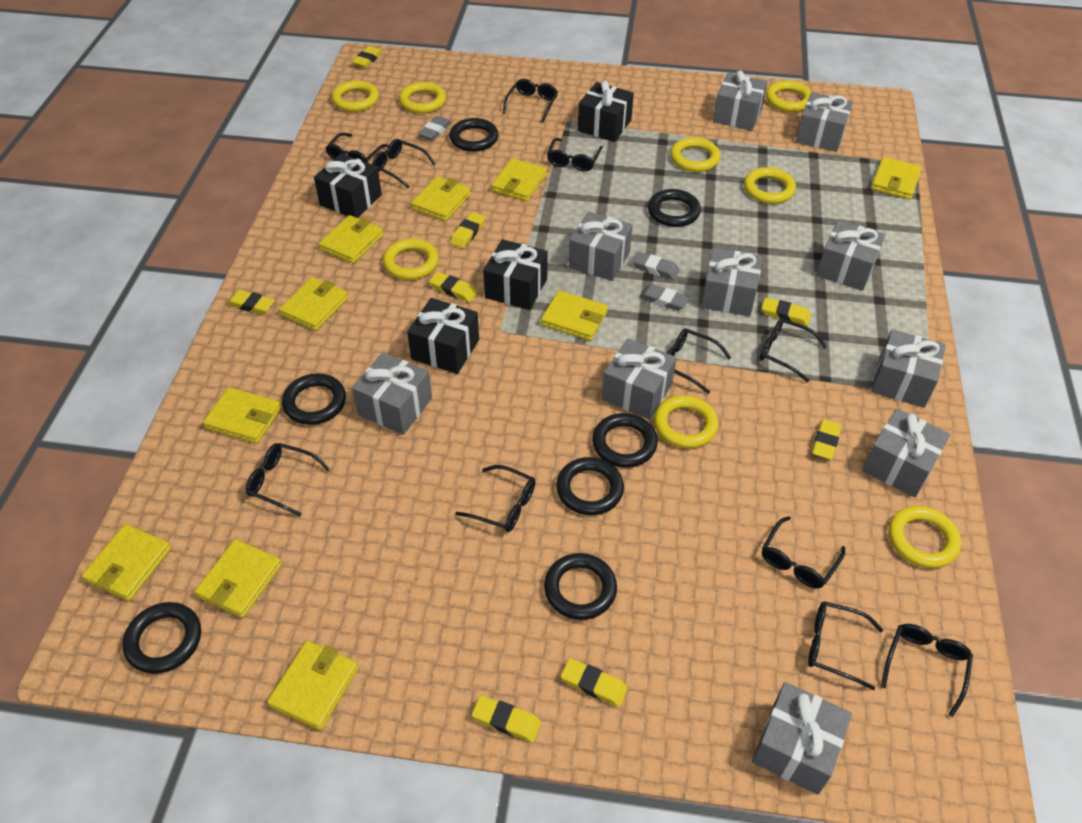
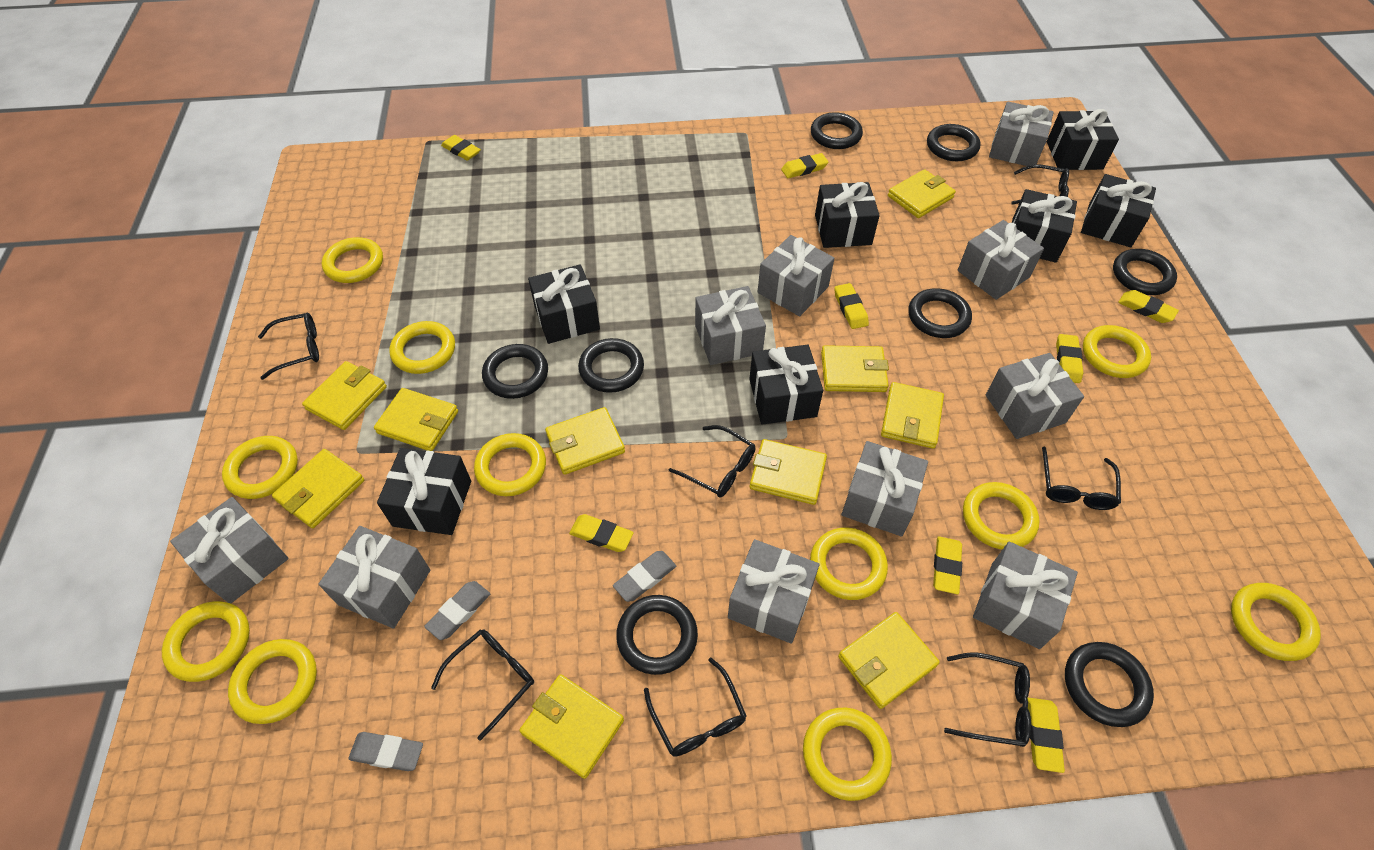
black gift: [314,153,382,218] [407,298,479,374] [483,239,548,310] [578,80,634,142] = 4 -> [377,448,471,535] [528,264,600,344] [749,345,823,425] [815,182,880,248] [1012,189,1077,263] [1047,109,1119,170] [1081,174,1156,247] = 7
black glasses: [246,443,330,516] [326,132,389,163] [372,139,436,188] [455,465,535,532] [503,79,558,122] [547,138,603,172] [667,328,731,394] [760,318,827,382] [762,516,845,588] [808,601,883,690] [881,624,973,717] = 11 -> [258,313,319,380] [431,629,534,741] [644,658,747,757] [669,425,755,498] [944,653,1031,747] [1011,164,1069,205] [1042,446,1121,510] = 7
black ring: [123,602,201,674] [282,373,346,425] [449,118,499,152] [544,553,617,620] [556,457,624,515] [592,413,658,468] [648,189,701,227] = 7 -> [482,344,548,399] [578,338,644,393] [616,595,698,675] [811,112,863,149] [909,288,972,338] [927,124,980,161] [1065,642,1154,727] [1113,249,1177,295] = 8
yellow ring: [331,80,379,112] [383,239,439,280] [399,82,446,113] [654,395,718,448] [670,137,721,172] [744,167,796,204] [766,81,812,112] [889,506,961,568] = 8 -> [162,601,250,682] [222,436,298,499] [228,639,317,724] [322,237,383,283] [389,321,455,374] [474,433,546,496] [803,708,892,801] [810,528,888,600] [963,482,1040,550] [1083,325,1151,378] [1231,583,1321,661] = 11

